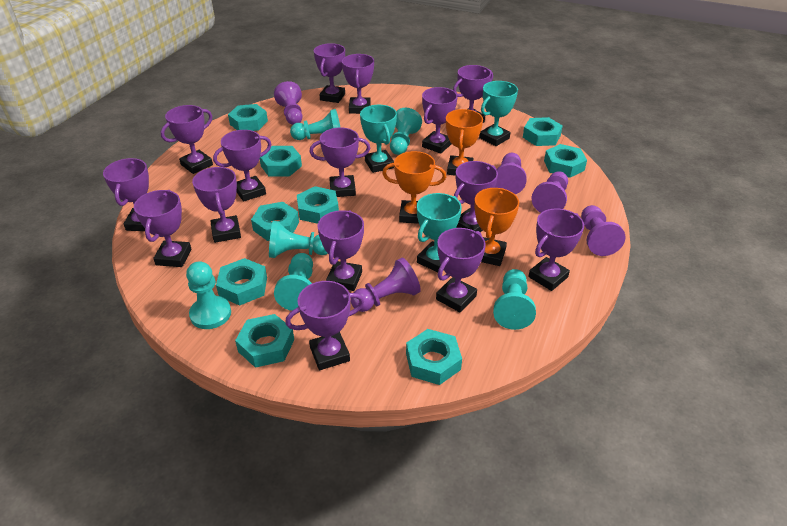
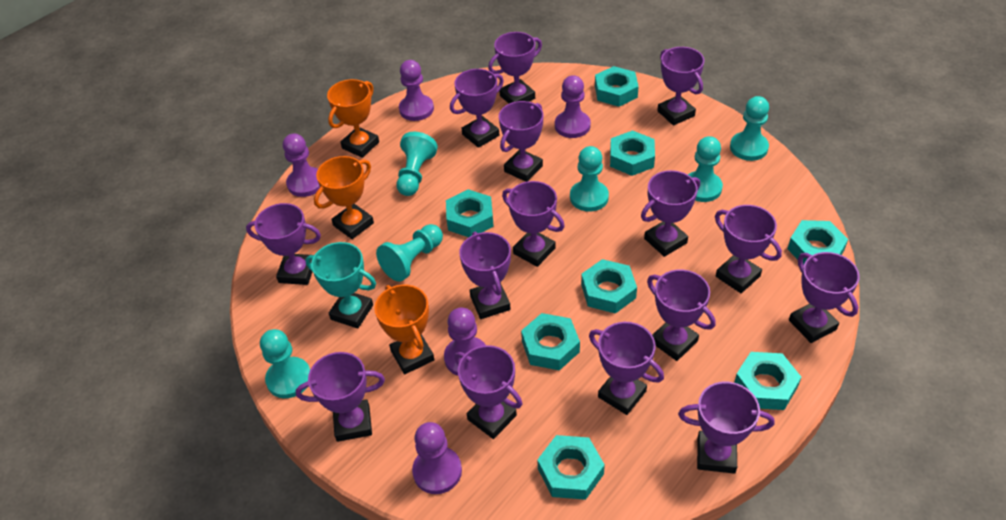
turquoise nut: [216,258,267,306] [228,104,268,131] [235,314,294,368] [251,202,299,241] [260,146,302,177] [297,186,339,224] [406,329,462,385] [523,117,563,146] [544,144,587,178] = 9 -> [446,189,494,237] [521,313,580,371] [537,435,605,500] [581,259,637,314] [595,66,639,107] [610,130,655,176] [734,352,801,410] [787,220,848,265] = 8
turquoise trophy: [360,105,397,173] [417,193,462,273] [479,81,518,146] = 3 -> [305,242,376,328] = 1

